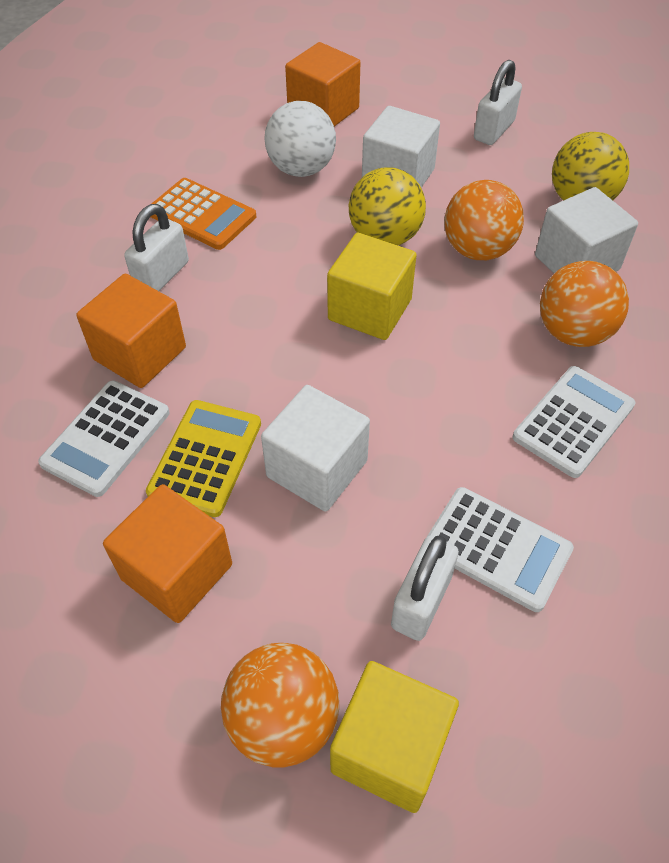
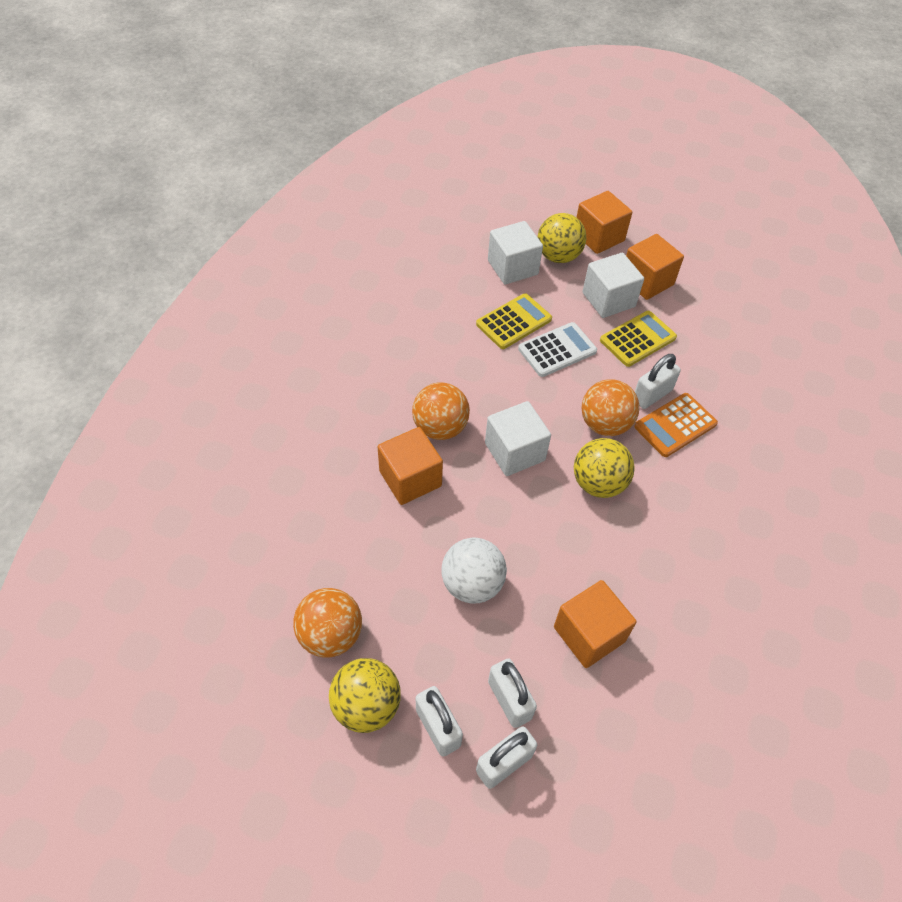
orange cube: [76,274,186,388] [103,484,232,623] [285,42,360,126] = 3 -> [378,427,443,505] [554,580,636,668] [576,191,632,254] [626,234,684,300] = 4
white calculator: [38,381,170,497] [426,487,574,612] [513,366,635,478] = 3 -> [518,322,597,377] = 1
white padlock: [124,204,189,291] [391,535,459,641] [474,60,522,145] = 3 -> [416,686,463,756] [476,726,537,789] [488,658,537,728] [635,354,681,409] = 4
yellow ball: [349,167,426,245] [552,132,629,201] = 2 -> [329,658,401,733] [538,213,586,263] [574,438,635,498] = 3
yellow calculator: [146,400,261,517] = 1 -> [476,293,552,349] [600,311,677,367] = 2
yellow cube: [327,233,417,340] [330,661,459,813] = 2 -> none = 0

